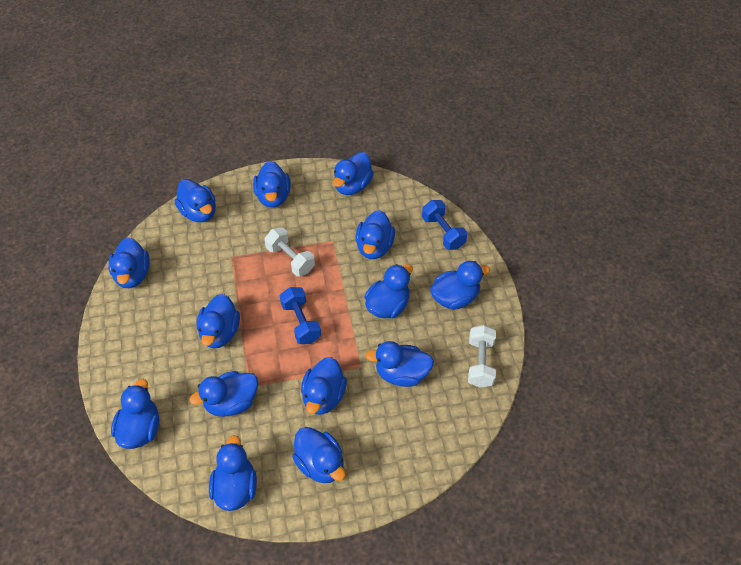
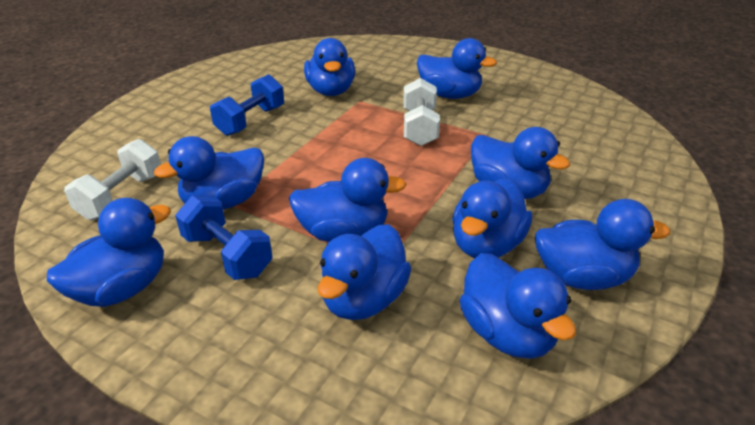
blue duck: [108,237,150,288] [111,379,159,449] [174,179,216,222] [190,371,258,417] [197,294,240,348] [209,435,257,511] [253,161,291,207] [292,427,345,483] [301,357,347,415] [333,152,374,195] [355,210,395,259] [364,264,413,318] [365,341,434,387] [430,261,490,310] = 14 -> [47,198,171,307] [154,136,264,210] [289,158,406,242] [304,38,355,96] [318,224,411,320] [417,38,497,99] [452,178,532,258] [459,253,576,359] [471,127,570,199] [535,199,670,290] = 10

